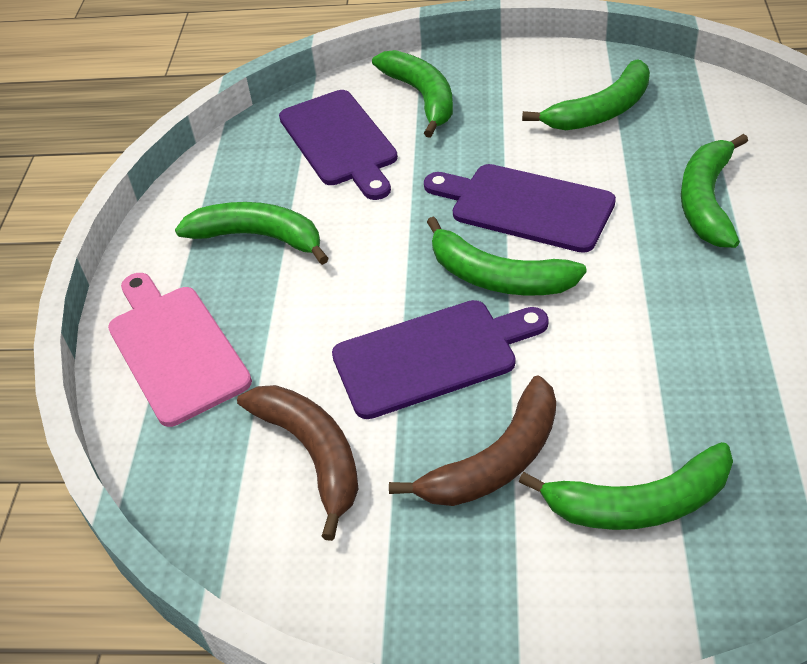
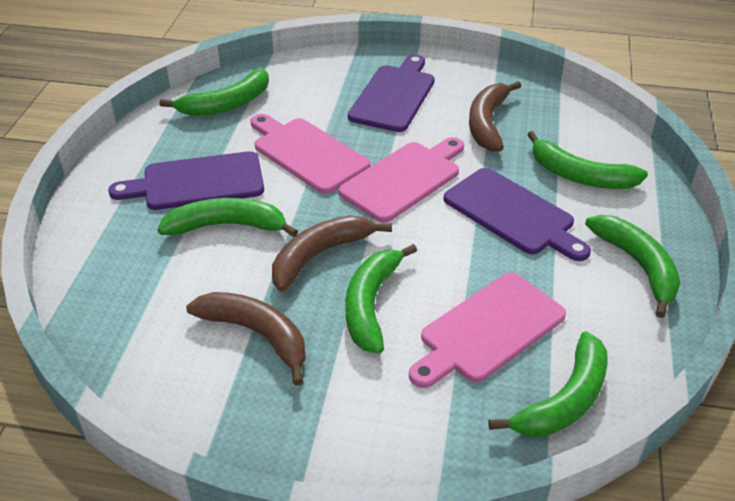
brown banana: [237,385,358,541] [389,376,556,506] = 2 -> [186,292,306,386] [272,215,392,292] [469,81,521,152] = 3
pink cutting board: [108,273,252,427] = 1 -> [250,114,370,194] [338,137,464,223] [409,273,566,388] = 3

